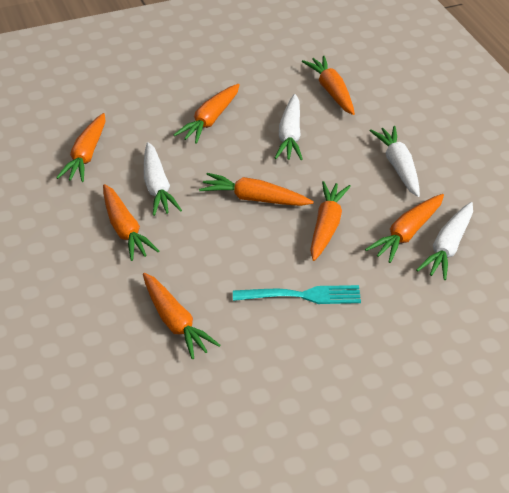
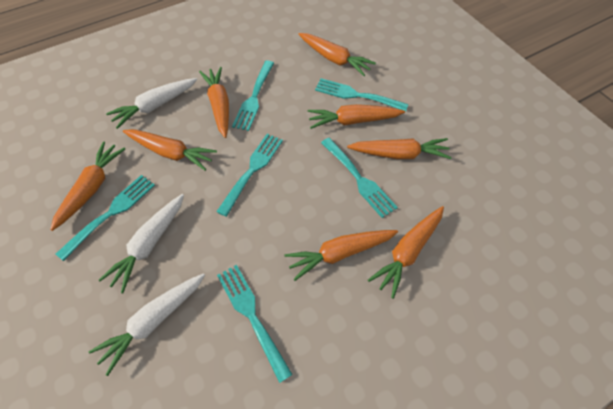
turquoise fork: [233,285,361,304] = 1 -> [56,175,155,261] [216,134,283,217] [217,265,293,383] [232,61,274,131] [315,78,409,112] [321,138,398,218] = 6
white carrot: [144,142,182,216] [275,94,303,160] [370,126,420,197] [416,202,473,280] = 4 -> [89,273,205,376] [99,194,184,293] [106,78,197,129] = 3

